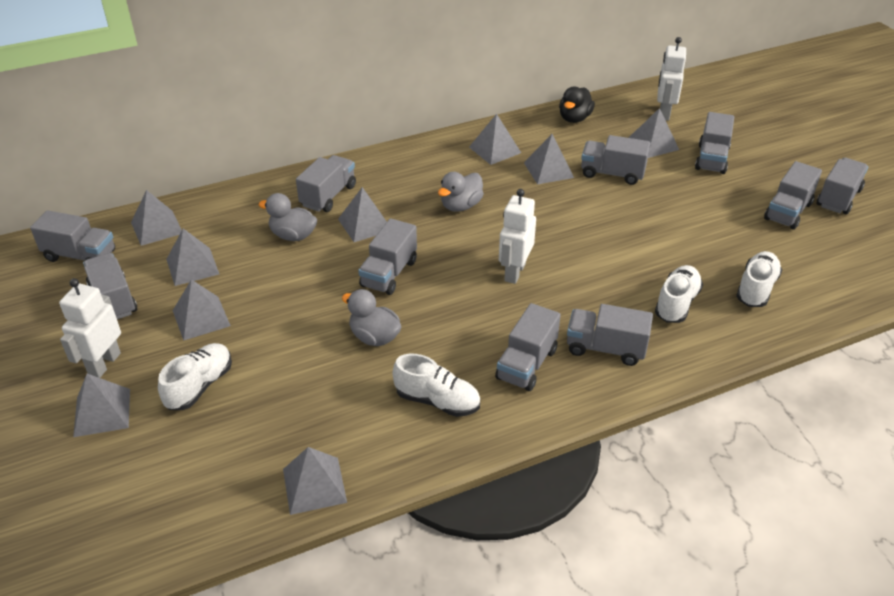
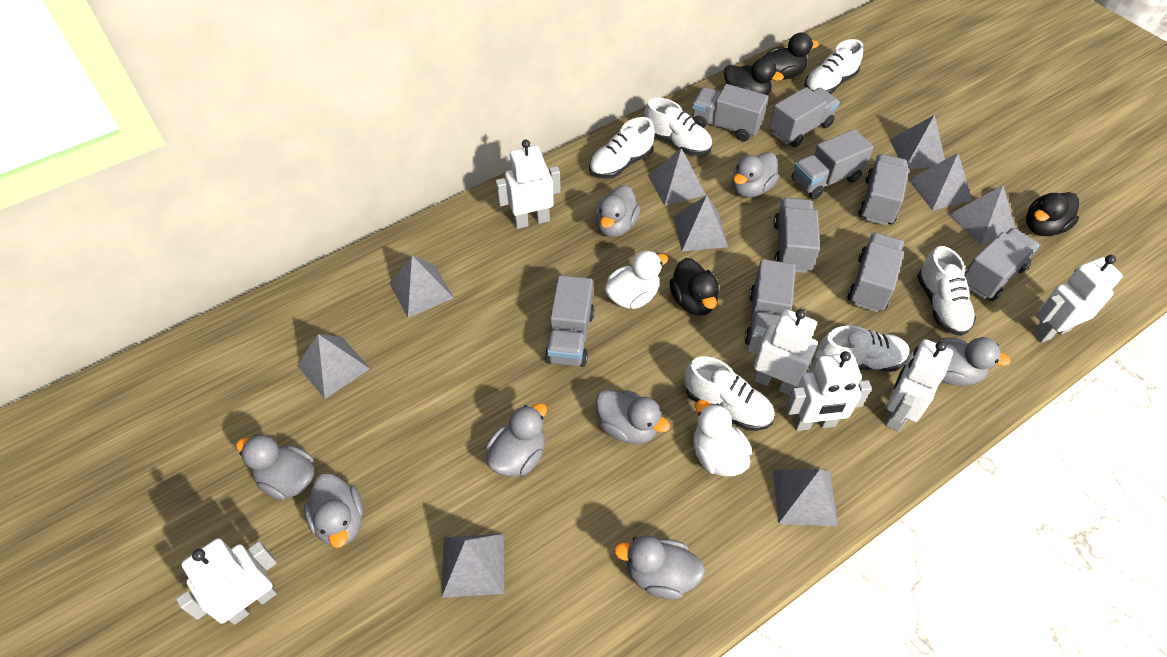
black duck: [559,87,595,123] = 1 -> [669,258,719,315] [724,58,784,95] [762,32,819,80] [1026,192,1079,236] = 4
grey duck: [259,193,317,241] [342,289,401,346] [438,172,484,212] = 3 -> [236,434,315,500] [304,474,363,548] [486,403,547,477] [595,185,640,237] [596,390,670,444] [614,535,705,599] [732,152,779,198] [932,337,1011,386] = 8
grey truck: [30,210,115,262] [83,253,137,319] [296,155,356,212] [358,218,417,295] [495,303,561,391] [567,304,653,366] [581,135,650,185] [695,112,734,174] [764,161,822,230] [817,158,868,214] = 10 -> [545,275,594,367] [692,84,768,141] [745,259,795,345] [769,87,840,147] [773,198,820,273] [792,129,874,199] [847,233,904,312] [858,154,909,225] [964,228,1040,301] = 9
white duck: none = 0 -> [605,250,668,309] [693,400,752,477] = 2
white robot: [59,278,121,378] [499,189,536,284] [657,37,686,121] = 3 -> [176,538,277,625] [495,140,561,229] [748,309,828,396] [786,351,872,431] [885,339,953,432] [1032,255,1123,343] = 6
white shoe: [158,343,232,410] [392,354,480,417] [655,265,703,323] [736,251,782,307] = 4 -> [589,117,655,179] [644,98,712,155] [684,356,775,431] [805,39,863,94] [818,326,910,372] [917,246,976,336] = 6

